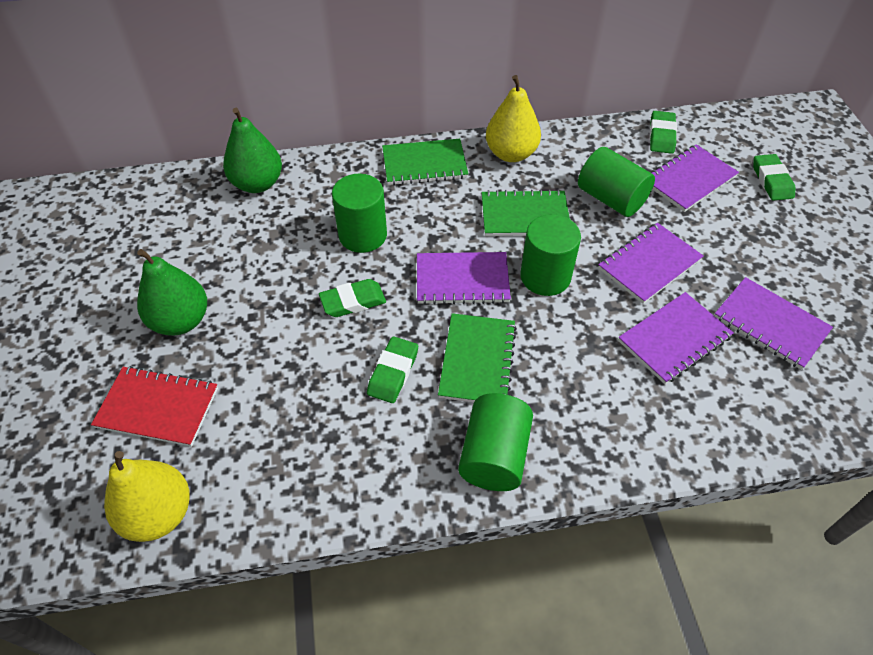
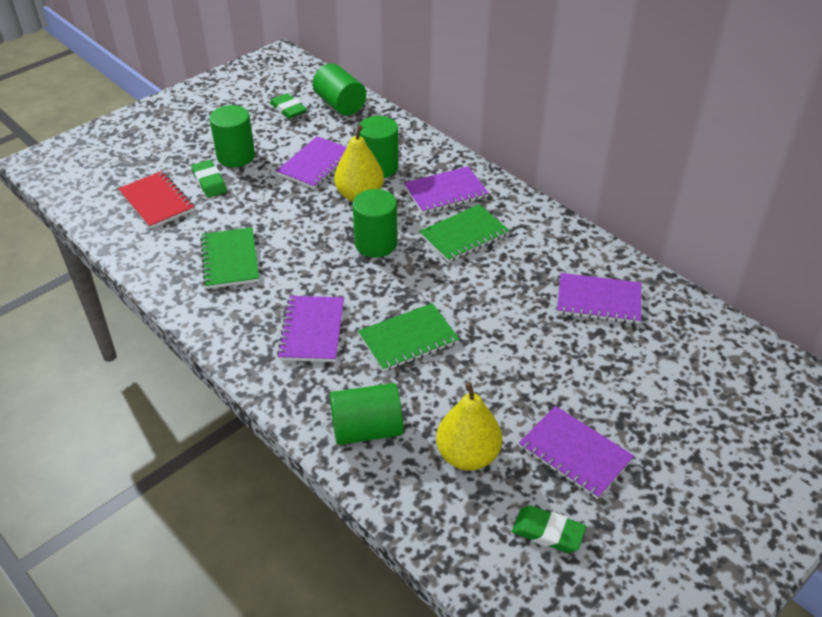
green cylinder: [332,174,387,253] [458,393,533,491] [520,214,581,296] [578,147,655,217] = 4 -> [209,105,255,167] [313,63,366,116] [330,383,403,445] [353,189,397,258] [359,116,399,178] = 5
green eraser: [319,279,386,317] [367,336,418,403] [649,111,677,154] [753,154,796,201] = 4 -> [192,160,227,198] [270,93,307,119] [512,506,586,553] = 3
green pear: [137,249,207,336] [223,108,282,193] = 2 -> none = 0

